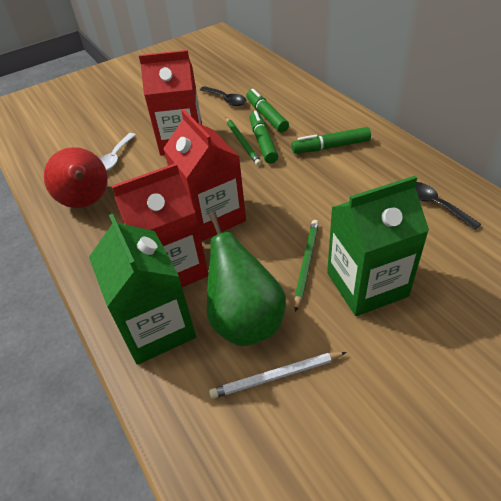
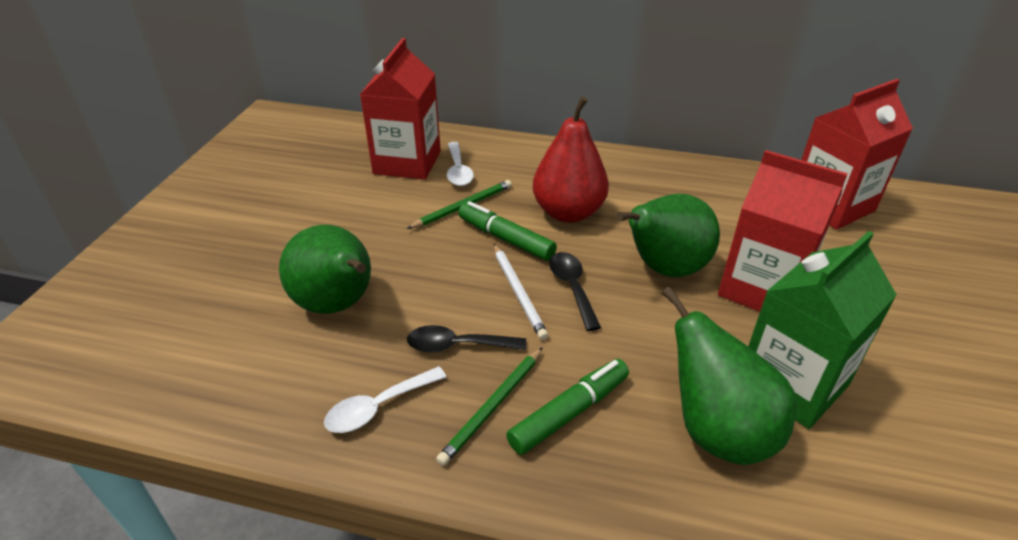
green carton: [89,214,196,365] [327,176,429,316] = 2 -> [748,231,897,429] = 1
green marker: [246,89,289,133] [249,111,278,164] [291,127,371,153] = 3 -> [458,201,557,261] [506,359,629,455] = 2
green pear: [207,211,286,346] = 1 -> [279,225,371,314] [616,194,720,277] [661,286,796,465] = 3
white spoon: [99,133,136,171] = 1 -> [324,366,446,433] [447,142,474,186] = 2

